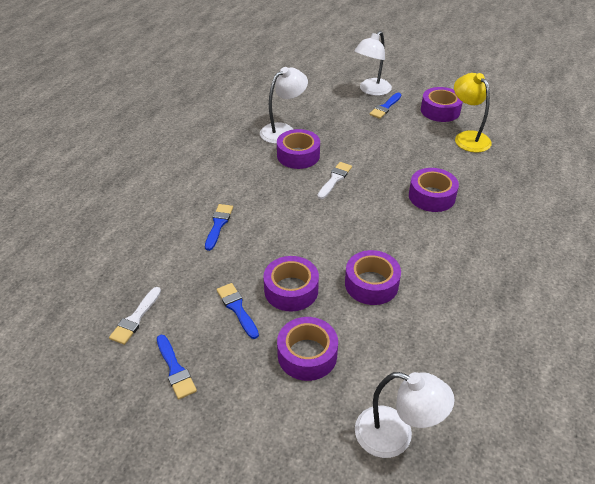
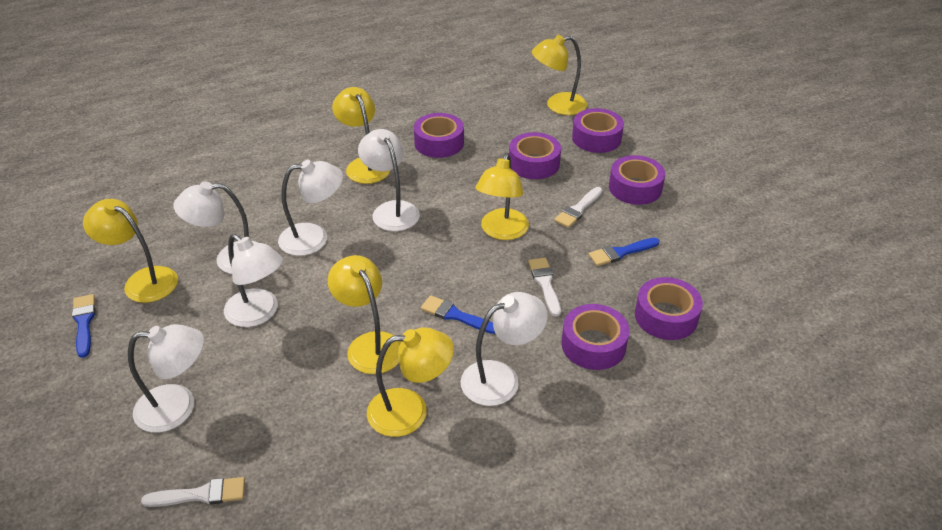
blue brush: [157,335,197,399] [205,204,233,251] [216,283,259,339] [370,93,401,119] = 4 -> [72,294,95,358] [421,295,496,334] [588,238,660,266] = 3
white brush: [109,287,161,345] [318,162,352,199] = 2 -> [141,477,245,507] [528,258,561,317] [554,187,602,228] = 3
white lamp: [260,67,308,144] [354,31,392,96] [355,372,455,458] = 3 -> [128,324,204,433] [173,181,258,274] [224,234,283,327] [278,160,343,256] [358,129,420,231] [460,292,548,406] = 6
yellow lamp: [454,73,492,152] = 1 -> [83,199,178,303] [327,255,401,374] [332,87,390,184] [367,327,454,437] [475,153,529,240] [532,35,587,115] = 6

